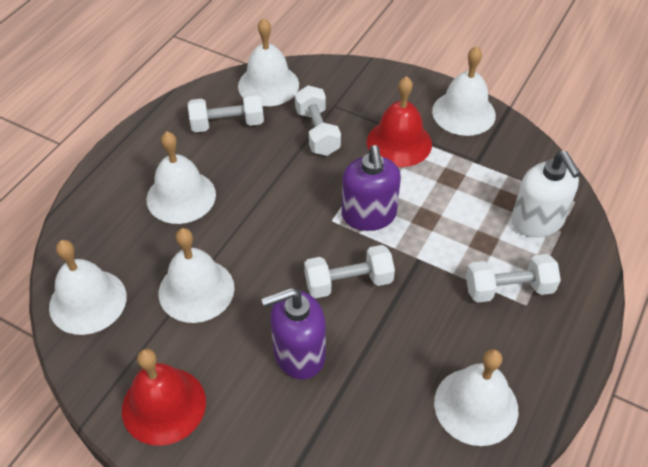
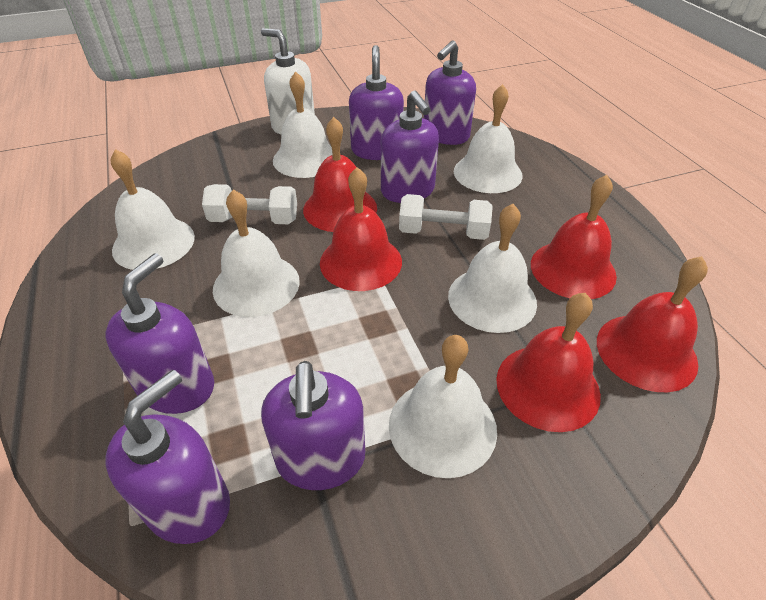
purple soap dispenser: [261,288,326,380] [342,145,401,231] = 2 -> [106,253,214,414] [106,370,230,544] [261,361,365,490] [349,45,404,160] [381,90,439,203] [424,40,476,145] = 6
red bell: [122,349,206,446] [367,76,432,167] = 2 -> [303,117,377,232] [320,167,402,291] [496,293,601,432] [531,175,617,299] [597,256,708,392] = 5
white dumbbell: [188,92,264,132] [295,85,341,156] [304,245,395,298] [466,254,561,303] = 4 -> [202,184,297,224] [399,194,493,240] = 2

